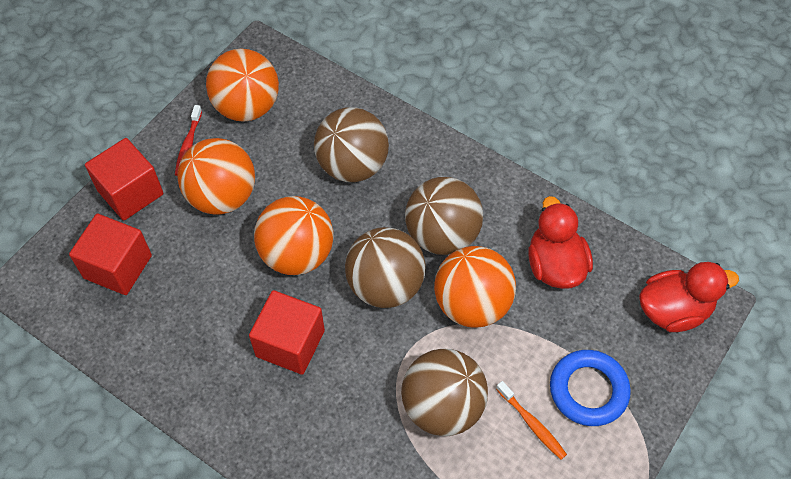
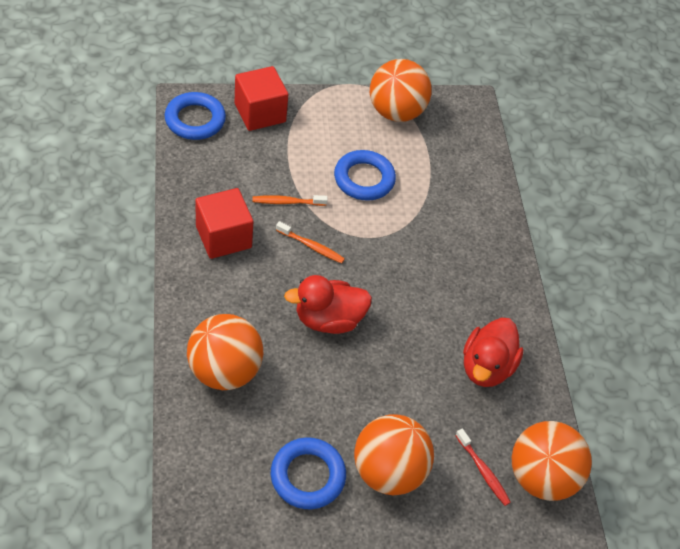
blue ring: [550,350,631,426] = 1 -> [165,92,226,140] [271,437,346,509] [334,150,396,201] = 3
brown ball: [314,107,389,182] [345,227,426,308] [401,349,488,436] [405,177,483,255] = 4 -> none = 0
orange toothbrush: [496,381,567,460] = 1 -> [252,195,328,206] [276,221,345,263] = 2
red cube: [69,214,152,295] [85,138,163,220] [249,290,325,375] = 3 -> [195,188,253,259] [235,66,289,131] = 2

